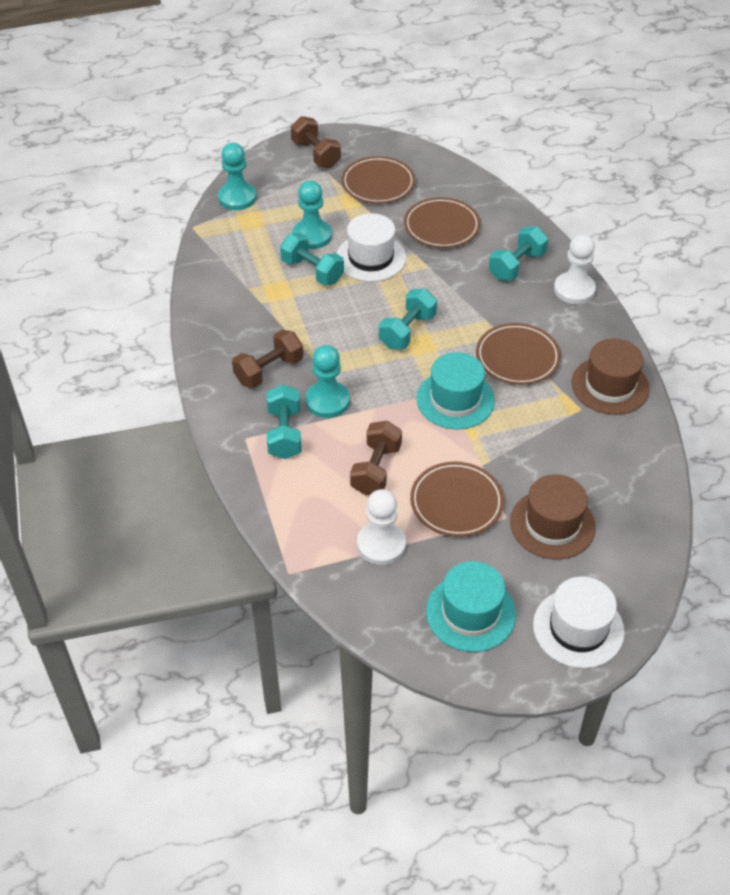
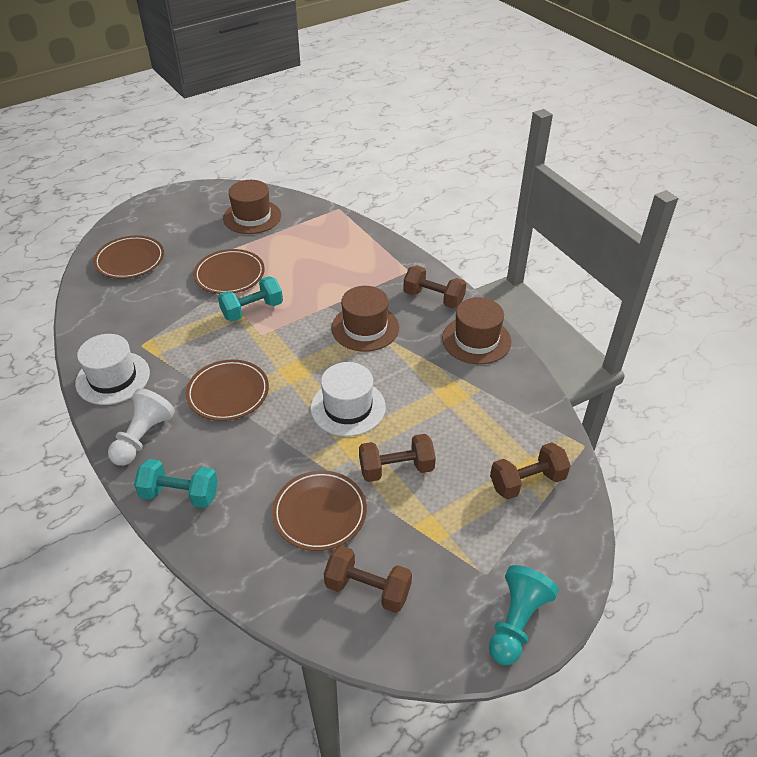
brown dumbbell: [232,329,303,388] [291,116,341,168] [350,421,402,495] = 3 -> [324,545,412,613] [359,434,436,482] [403,266,466,308] [490,442,571,499] = 4
brown hat: [510,474,596,559] [571,338,650,415] = 2 -> [223,180,281,234] [331,286,399,352] [442,297,511,364] = 3
turquoise dumbbell: [267,384,302,459] [280,233,344,285] [379,289,437,349] [489,226,548,281] = 4 -> [134,459,218,508] [218,276,283,322] = 2
turquoise hat: [416,352,495,429] [426,561,516,652] = 2 -> none = 0
turquoise pawn: [218,143,257,210] [293,180,332,249] [305,345,350,418] = 3 -> [489,565,559,665] = 1
white pawn: [357,489,406,565] [554,234,596,304] = 2 -> [108,388,175,466] = 1

